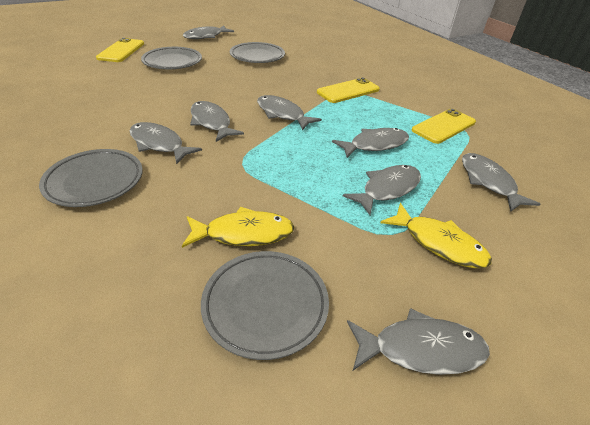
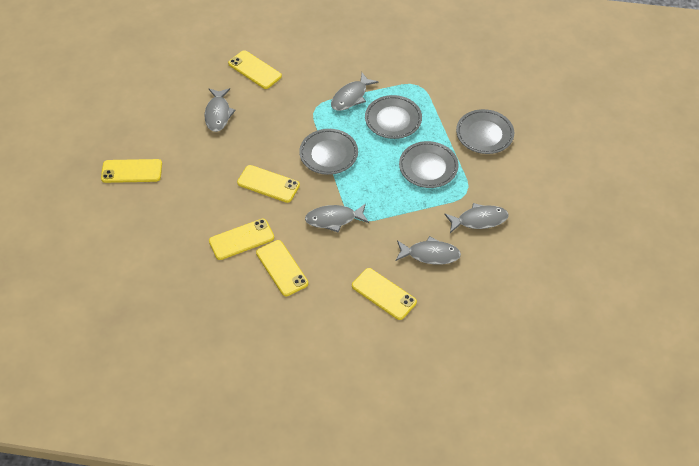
grey fish: [130,122,202,164] [183,25,234,39] [190,101,244,142] [257,95,322,130] [332,128,409,158] [343,165,421,215] [347,308,490,375] [462,153,540,212] = 8 -> [205,88,236,132] [305,203,369,233] [331,73,378,111] [396,236,461,264] [444,203,509,233] = 5
yellow fish: [182,207,294,248] [381,203,492,268] = 2 -> none = 0
yellow phone: [96,38,144,62] [317,77,380,103] [412,108,476,144] = 3 -> [101,159,162,183] [209,219,274,260] [228,50,282,89] [237,165,300,203] [256,240,308,296] [352,268,417,320] = 6

